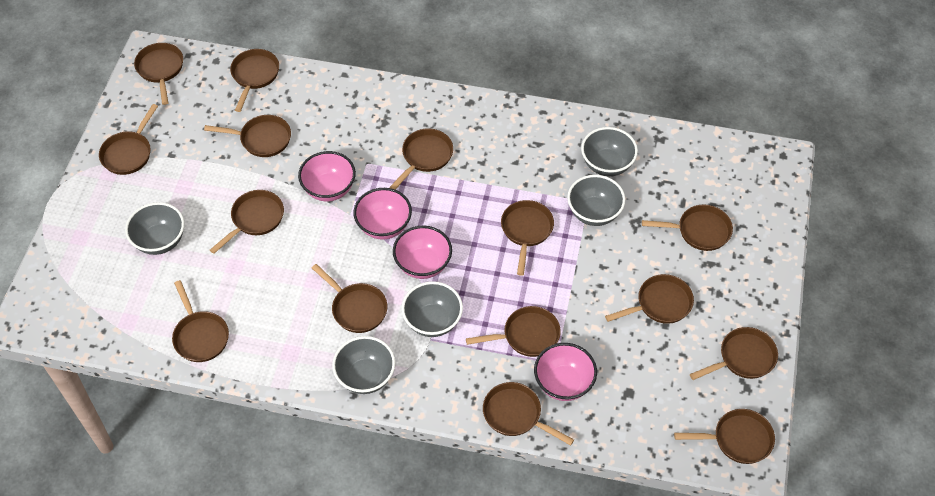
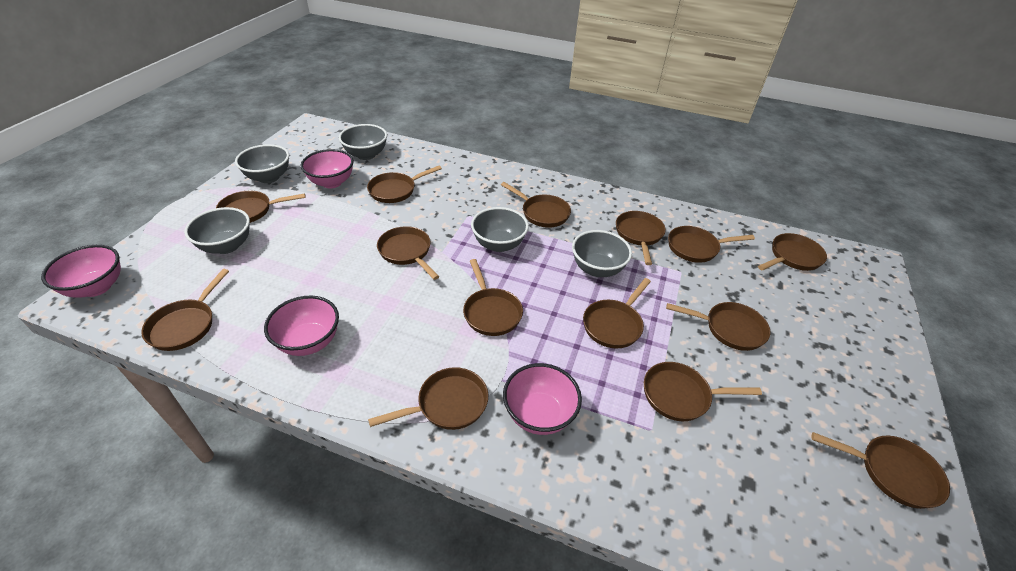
brown pan: [99,104,158,175] [134,43,183,105] [172,280,229,362] [204,115,291,157] [210,190,284,254] [230,49,279,112] [312,264,387,333] [389,128,453,190] [466,306,561,357] [483,382,574,446] [501,200,554,276] [605,274,694,324] [642,205,733,251] [674,409,775,464] [690,327,778,380] = 15 -> [141,269,229,351] [216,191,306,223] [367,165,442,203] [368,367,488,430] [377,226,440,280] [463,259,523,336] [501,182,571,228] [583,278,651,348] [616,211,666,265] [644,362,762,421] [666,302,770,351] [668,226,755,263] [758,233,827,271] [811,432,950,509] = 14

